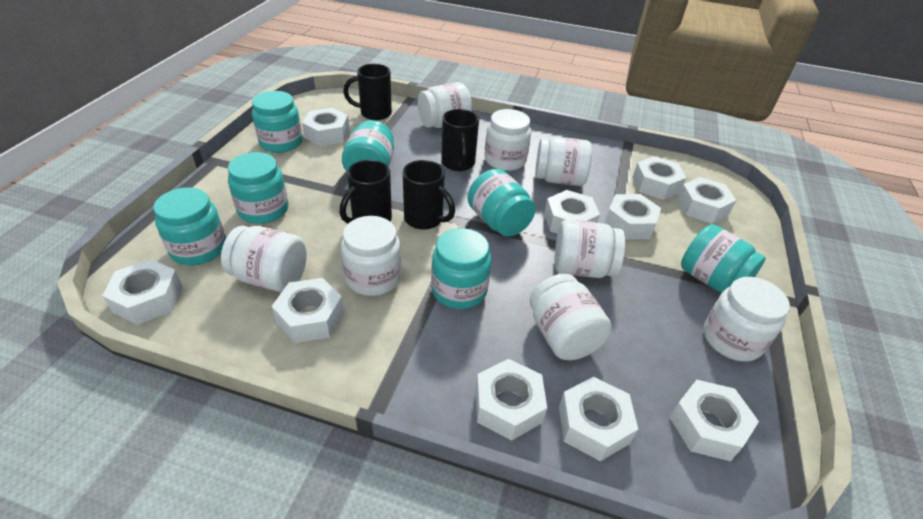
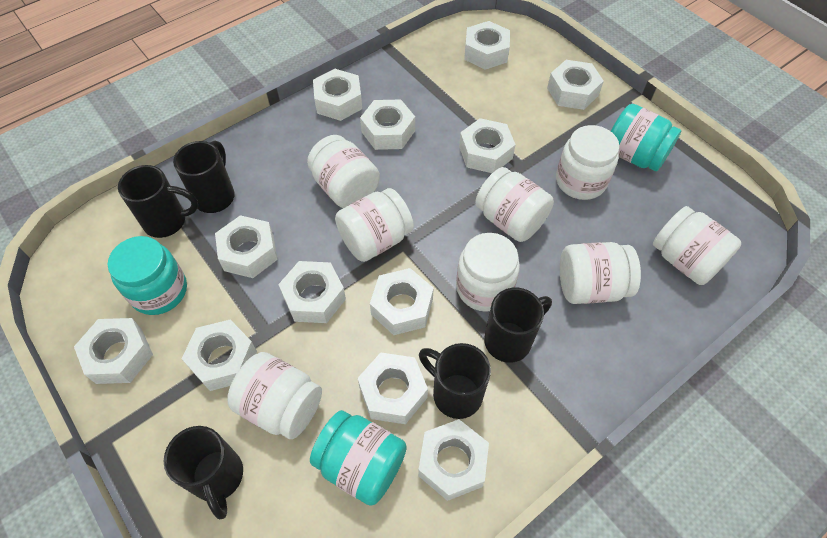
black mug: [340,160,392,224] [343,64,392,120] [403,160,455,230] [441,109,479,171] = 4 -> [118,165,198,238] [164,426,243,519] [173,140,235,213] [419,343,491,419] [484,288,552,363] = 5
turquoise jar: [154,188,226,266] [228,152,289,224] [252,91,303,153] [342,120,394,172] [431,228,491,309] [468,169,536,237] [681,224,766,293] = 7 -> [108,236,187,315] [310,410,407,506] [611,104,682,171] = 3
white nut: [102,259,183,325] [272,278,344,343] [302,108,350,146] [476,359,547,441] [544,190,600,234] [559,377,638,461] [605,194,661,240] [632,156,686,200] [670,380,759,461] [677,177,736,224] = 10 -> [74,318,153,384] [182,320,257,391] [215,215,278,278] [278,261,346,323] [313,69,362,121] [357,352,428,424] [360,99,415,150] [370,268,434,335] [418,419,489,501] [459,118,516,173] [464,21,510,70] [547,60,604,110] = 12

